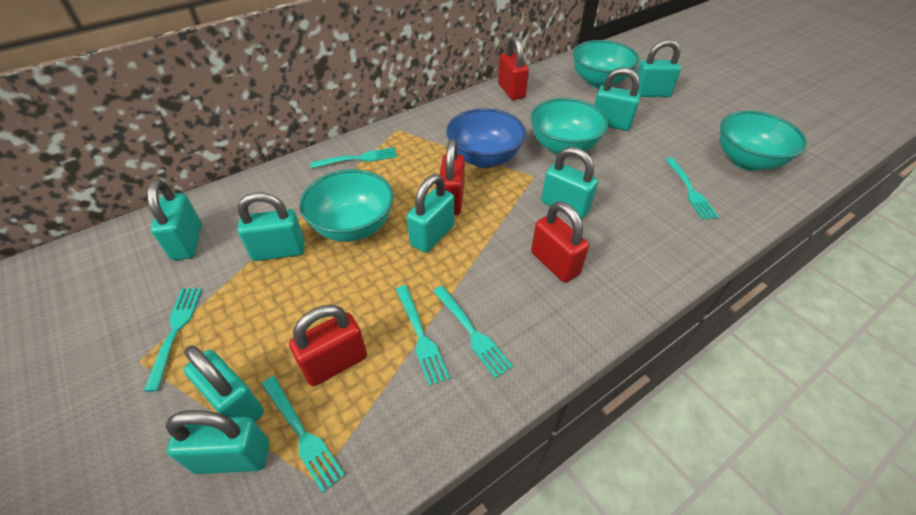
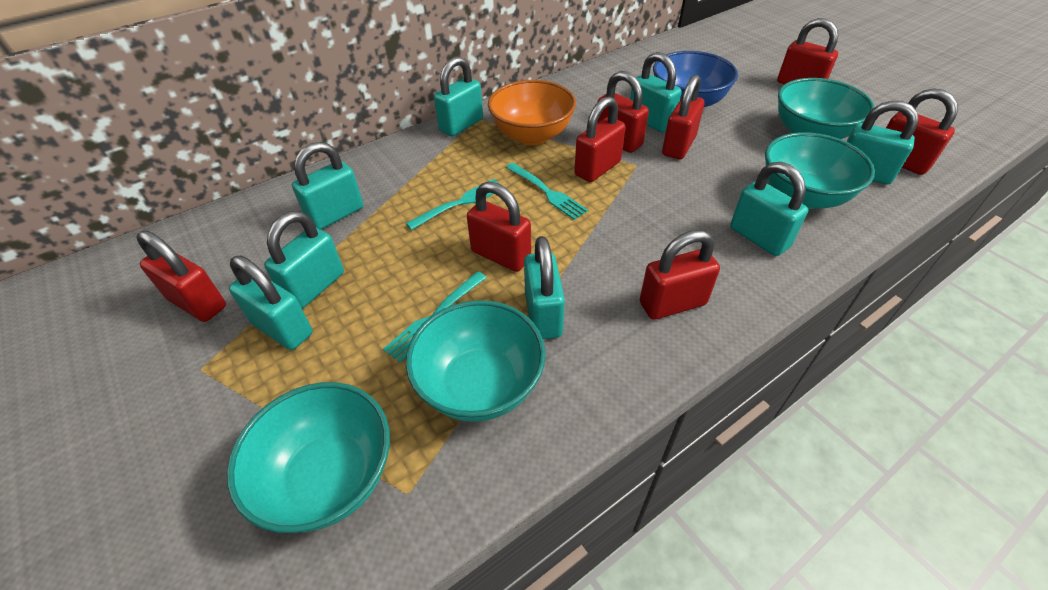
orange bowl: none = 0 -> [488,80,576,145] = 1
red padlock: [289,305,367,386] [439,139,465,215] [498,36,529,100] [531,201,589,283] = 4 -> [136,231,226,322] [467,181,531,272] [574,96,626,182] [597,71,649,153] [640,230,720,320] [662,74,705,159] [777,18,839,84] [886,88,958,175] = 8
turquoise fork: [144,288,202,392] [261,376,345,493] [310,147,397,169] [396,285,450,386] [433,286,513,379] [665,157,719,220] = 6 -> [383,271,487,363] [406,179,501,230] [506,163,588,220] = 3

